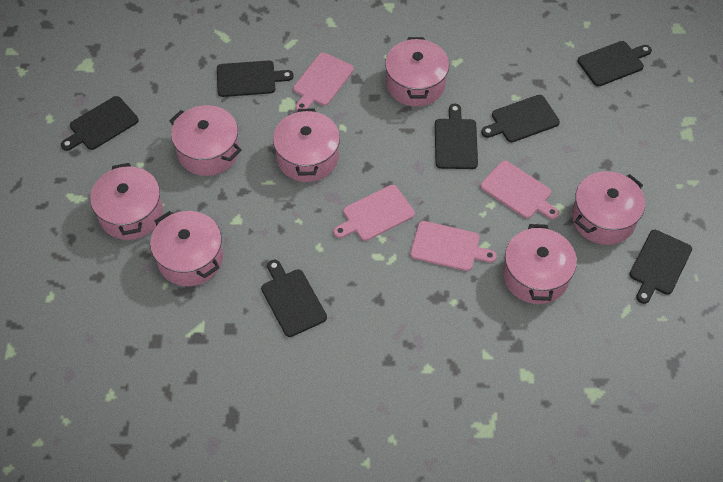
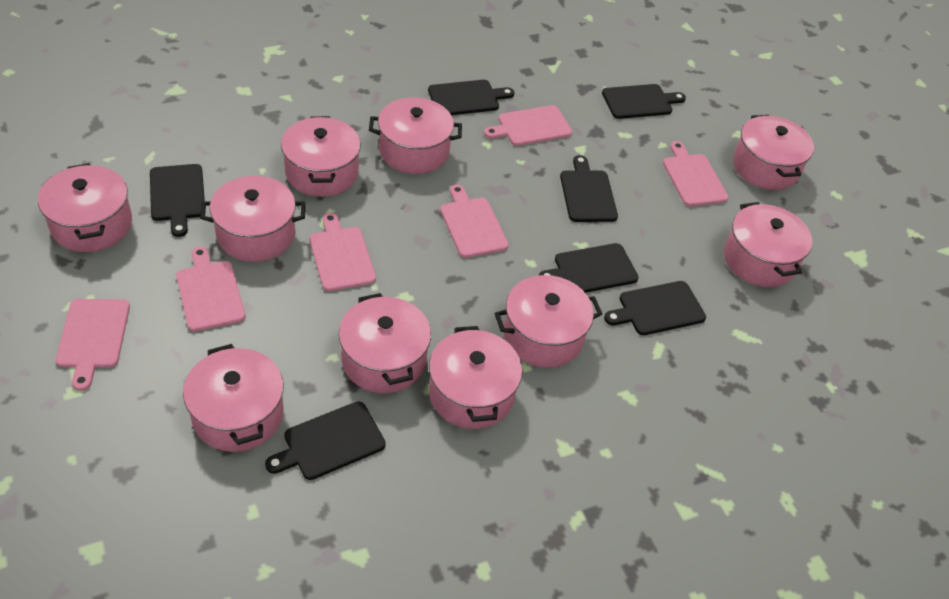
pink cutting board: [293,52,354,111] [333,185,415,241] [410,221,497,271] [481,160,559,219] = 4 -> [56,299,130,391] [176,247,245,331] [309,213,376,291] [440,185,509,258] [484,105,572,146] [663,141,729,206] = 6
pink pot: [90,163,163,240] [150,211,223,286] [170,105,242,176] [273,108,340,182] [385,37,449,107] [503,224,577,304] [572,171,645,245] = 7 -> [38,163,132,252] [183,344,284,452] [200,176,305,262] [281,116,361,197] [339,293,431,393] [369,97,462,174] [429,326,522,429] [494,275,602,368] [724,202,812,287] [733,115,814,190] = 10

